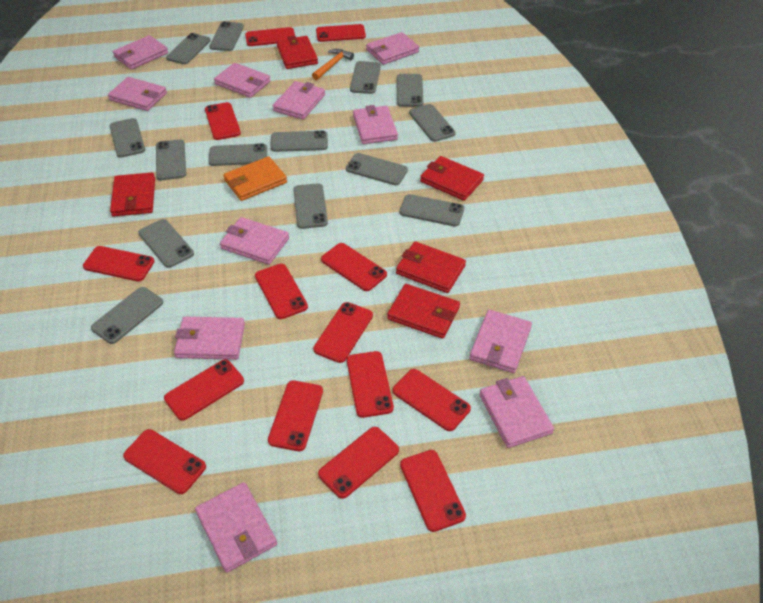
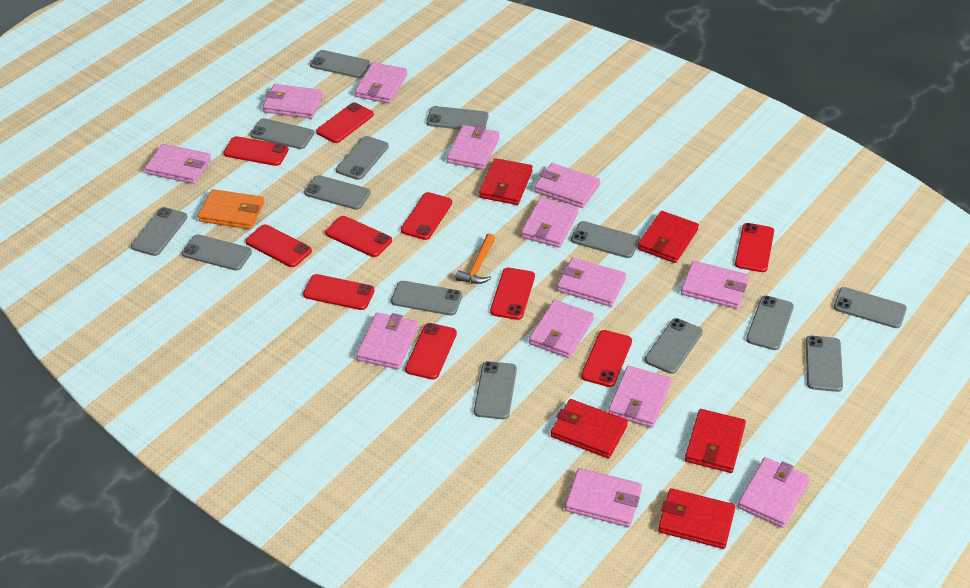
pink wallet: [108,77,167,111] [113,35,168,70] [174,317,245,360] [195,482,277,573] [214,63,271,98] [220,217,289,265] [273,81,325,120] [353,105,398,144] [366,32,419,65] [469,310,532,373] [479,376,554,448] = 11 -> [145,144,211,184] [263,84,323,119] [355,62,407,104] [356,313,418,369] [447,125,500,170] [521,197,579,248] [529,300,594,358] [534,163,600,208] [557,258,626,307] [565,468,642,527] [608,366,671,428] [681,261,749,309] [738,457,810,528] = 13
red phone: [83,246,155,281] [123,429,206,494] [164,359,244,421] [205,102,241,140] [245,27,295,46] [255,264,308,319] [268,381,323,451] [313,302,373,363] [316,24,366,42] [318,427,399,499] [321,243,387,291] [347,351,394,418] [393,369,471,431] [400,450,466,532] = 14 -> [224,136,289,166] [245,224,312,267] [303,274,375,310] [316,102,374,143] [325,216,392,257] [401,192,452,240] [405,323,457,380] [490,268,535,320] [581,330,632,387] [735,223,774,272] = 10

